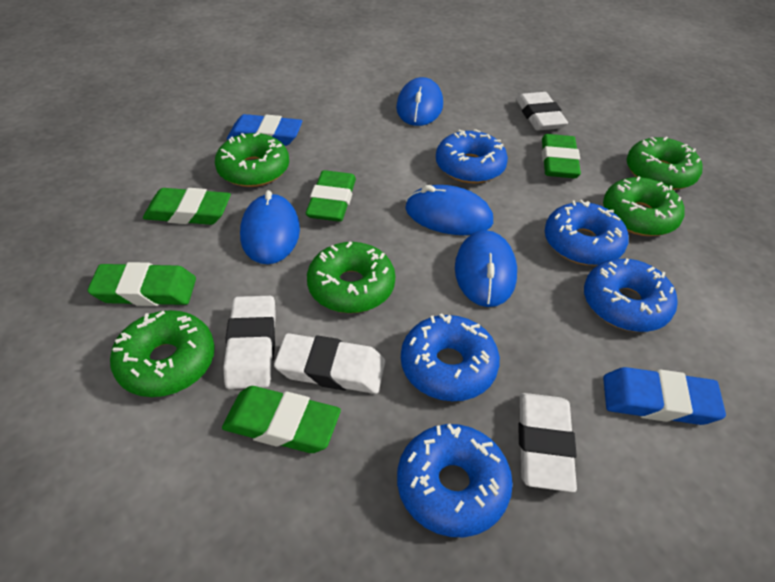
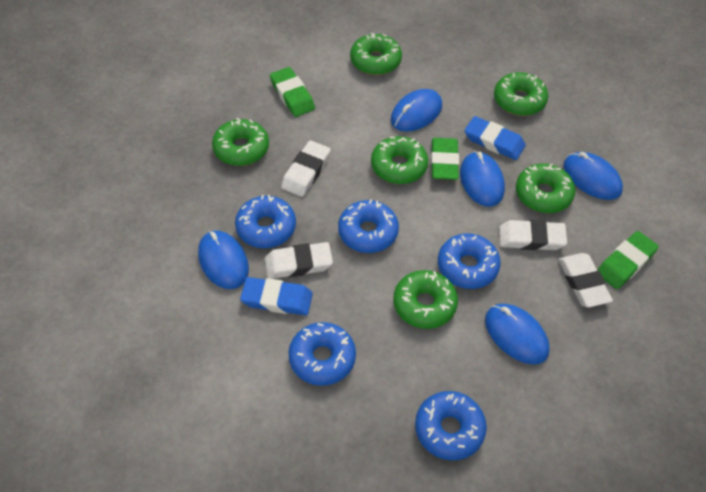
blue mouse: [240,190,300,264] [396,77,443,126] [405,185,493,235] [455,230,517,307] = 4 -> [198,231,249,289] [391,89,442,132] [460,151,505,207] [485,304,550,365] [563,152,623,200] = 5
green donut: [110,310,215,397] [215,132,289,187] [307,241,395,313] [603,176,685,236] [627,137,703,190] = 5 -> [212,118,269,166] [350,33,402,75] [371,136,428,184] [393,270,458,329] [494,72,548,116] [516,163,575,213] = 6
green eraser: [87,262,196,306] [143,188,231,225] [222,386,341,453] [306,170,356,222] [542,134,581,178] = 5 -> [270,67,315,117] [431,138,459,180] [597,231,659,289] = 3

